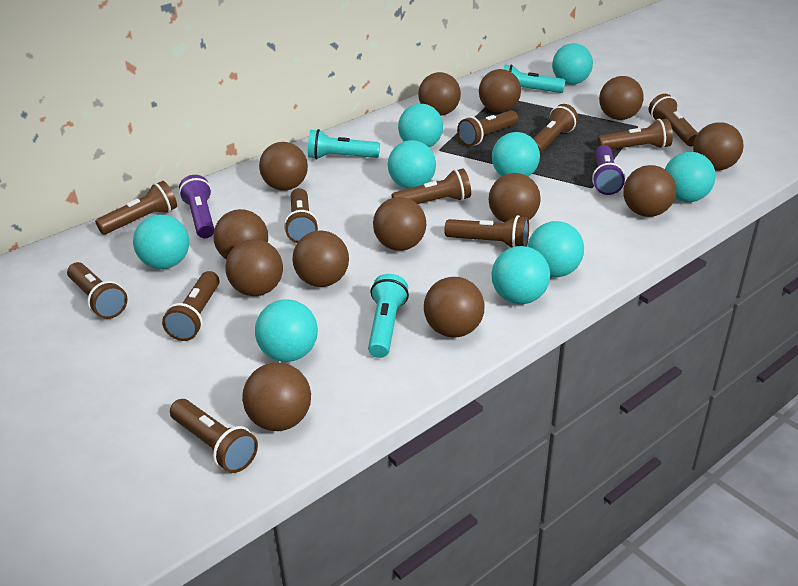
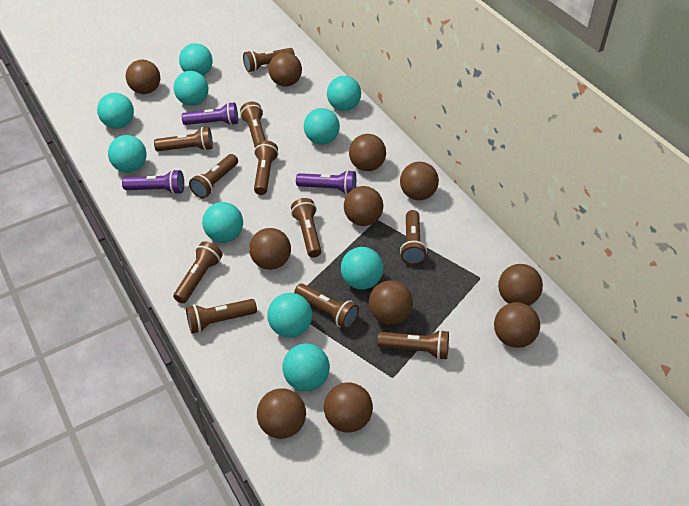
brown ball: [213,209,268,260] [225,239,283,296] [242,362,311,431] [259,142,308,191] [292,231,349,287] [373,197,426,251] [418,72,461,116] [424,277,484,338] [479,69,521,112] [489,173,541,223] [599,76,644,120] [623,165,676,217] [693,122,744,171] = 13 -> [126,60,160,94] [249,228,291,270] [257,388,306,439] [269,52,302,87] [324,382,373,432] [344,186,383,226] [349,134,386,171] [369,280,413,325] [400,162,439,200] [494,302,540,348] [498,264,543,306] = 11
purple flashlight: [179,175,214,238] [592,145,625,195] = 2 -> [122,169,184,195] [182,102,238,125] [296,170,356,195] = 3
turquoise ball: [133,215,189,269] [255,299,318,362] [388,140,436,189] [398,104,443,148] [492,132,540,177] [492,246,550,304] [528,221,584,277] [552,43,593,85] [665,152,716,202] = 9 -> [97,93,134,129] [108,135,147,173] [174,71,208,106] [179,43,213,76] [202,202,243,243] [267,293,312,338] [282,343,330,391] [304,108,340,145] [327,76,361,111] [341,247,383,290] = 10
turquoise flashlight: [308,129,380,159] [368,274,409,358] [504,64,565,93] = 3 -> none = 0

